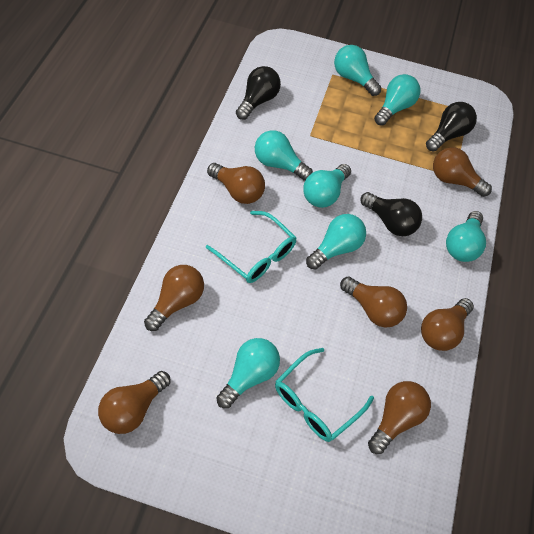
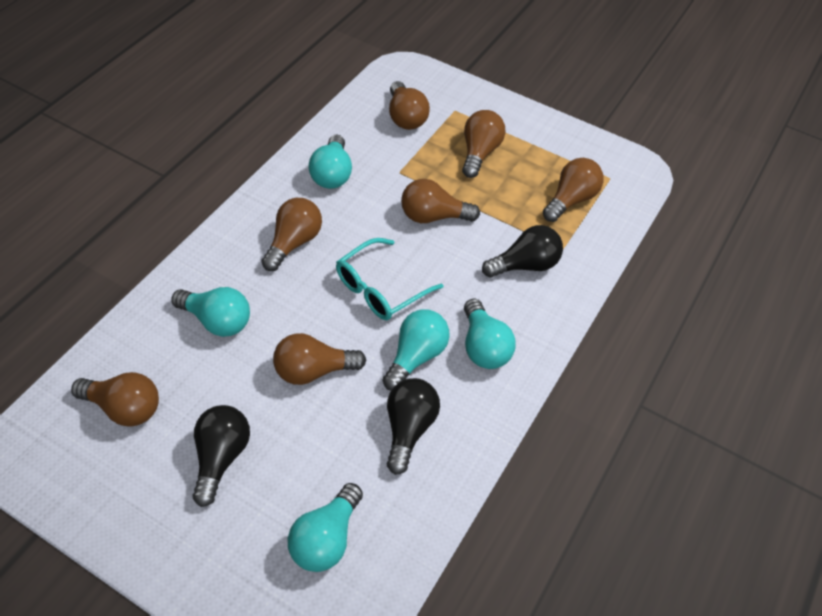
turquoise glasses: [206,211,297,283] [275,348,374,442] = 2 -> [336,238,443,320] = 1
turquoise light bulb: [216,338,280,408] [255,130,313,181] [303,164,351,208] [306,214,366,270] [334,45,381,96] [374,74,420,126] [446,211,486,262] = 7 -> [171,287,250,337] [288,483,363,572] [308,135,352,189] [382,309,450,391] [464,299,516,369] = 5

